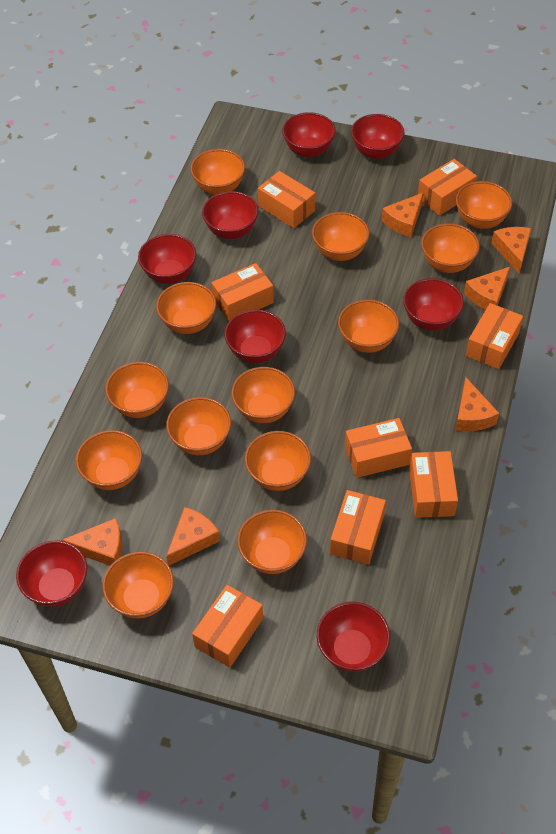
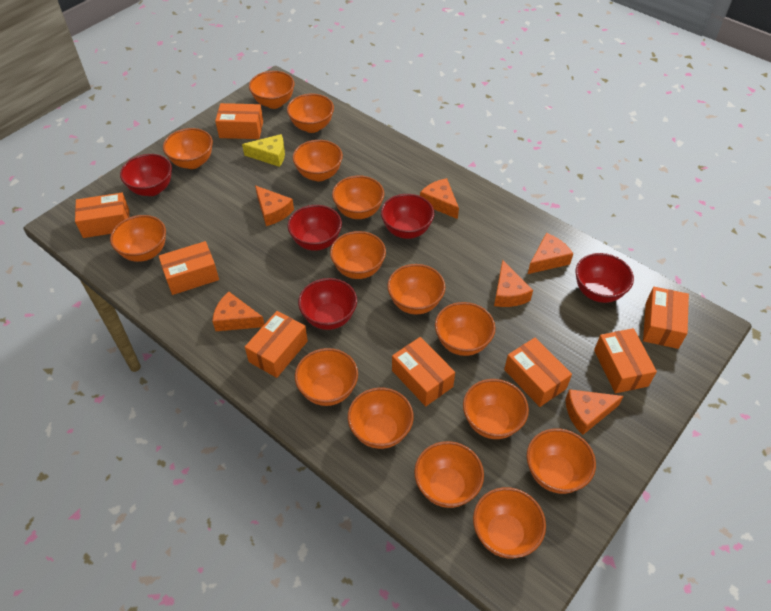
orange bowl: [76,430,142,490] [102,552,174,618] [105,362,169,418] [156,282,216,334] [166,397,231,455] [191,149,245,195] [231,367,295,423] [237,510,307,574] [245,431,311,491] [312,212,369,261] [338,299,399,353] [421,223,480,273] [456,181,512,229] = 13 -> [110,215,166,262] [163,128,213,169] [249,71,295,109] [287,94,334,133] [293,140,343,181] [295,348,358,406] [330,231,386,279] [332,175,384,219] [348,388,414,449] [387,264,446,315] [414,441,484,508] [435,302,496,356] [463,379,529,439] [473,487,546,558] [526,428,596,494] = 15
red bowl: [16,541,87,607] [138,234,196,284] [202,191,258,239] [224,310,286,363] [282,112,336,158] [317,602,390,672] [351,114,405,159] [403,278,464,331] = 8 -> [120,154,172,196] [288,205,342,251] [298,278,357,330] [381,194,434,239] [576,253,634,303] = 5
yellow cheese: none = 0 -> [242,134,285,167] = 1

